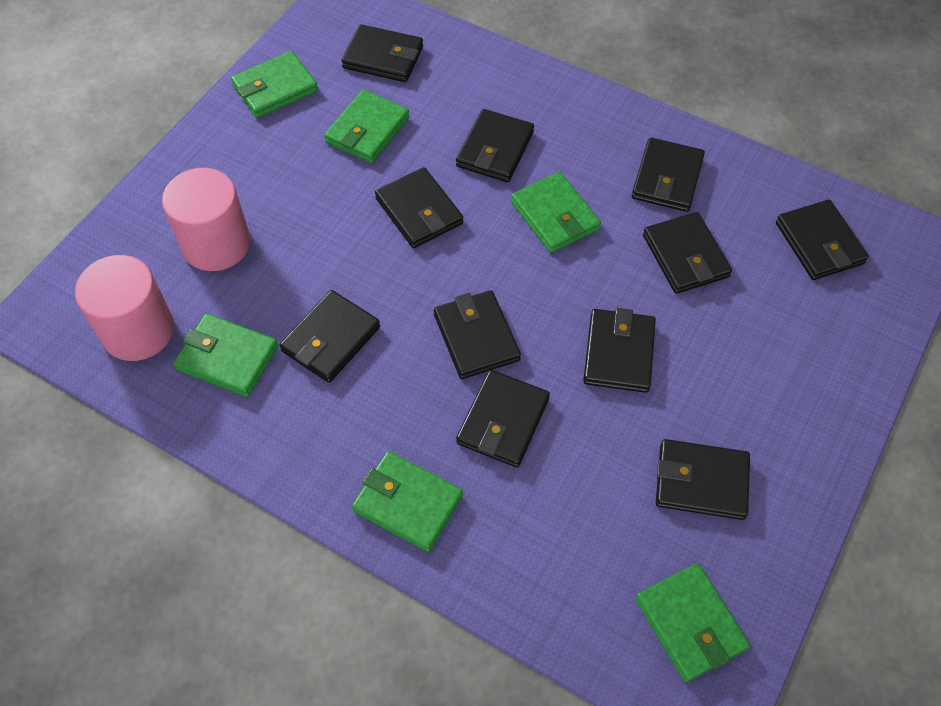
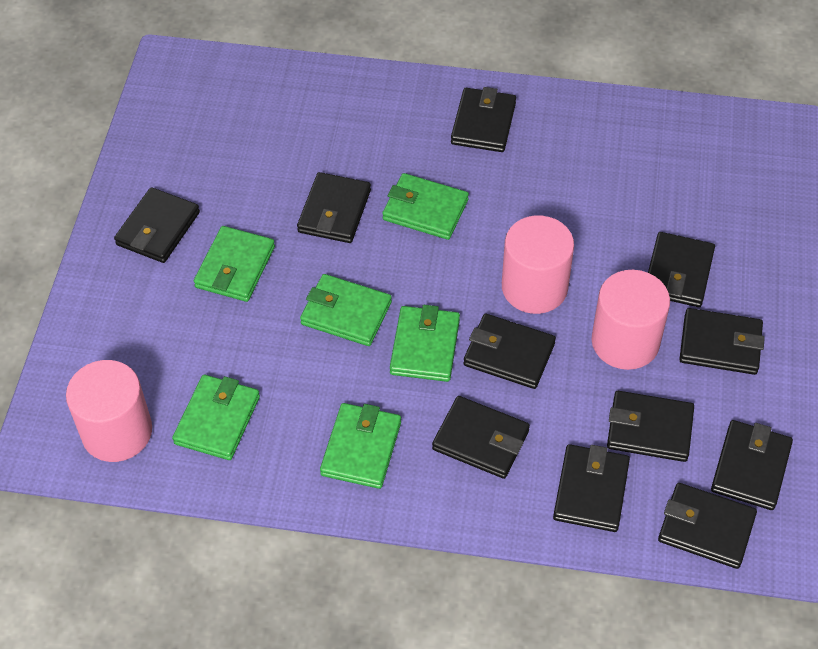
pink cylinder: [75,255,174,361] [162,168,250,271] = 2 -> [66,360,152,462] [502,216,574,314] [591,270,670,370] = 3

